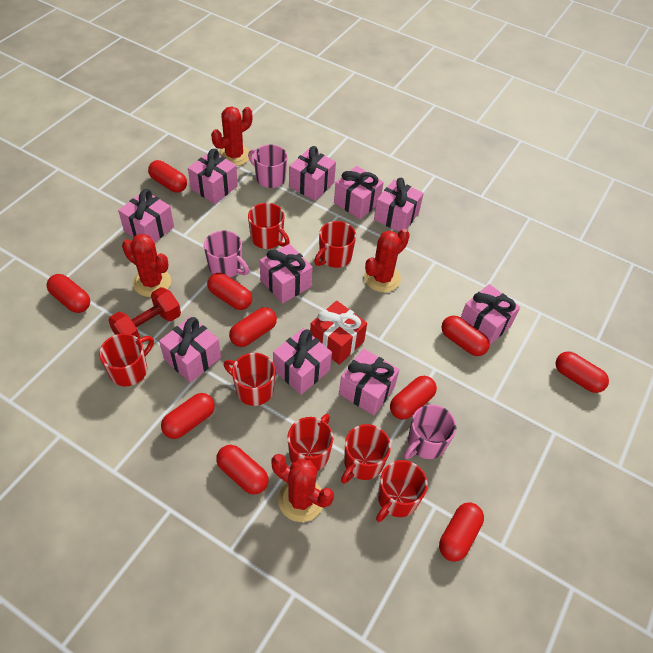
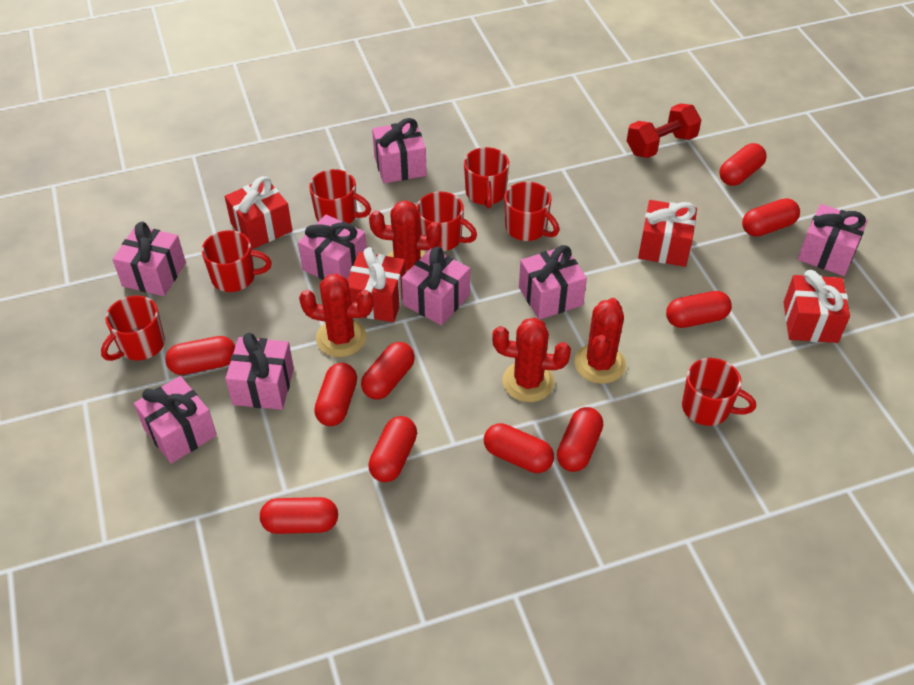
pink gift: [118,189,174,243] [159,316,221,383] [188,149,238,204] [260,244,313,304] [273,328,332,395] [289,146,336,201] [334,166,384,219] [339,348,399,415] [374,178,424,232] [461,284,520,345] = 10 -> [112,222,186,296] [134,376,217,464] [225,333,294,410] [298,215,367,280] [372,118,427,183] [402,246,470,325] [519,245,587,320] [798,204,868,276] = 8
pink mug: [204,230,249,277] [248,144,287,188] [404,405,456,459] = 3 -> none = 0
red gift: [310,301,367,365] = 1 -> [225,176,293,249] [348,247,406,322] [638,200,697,267] [783,270,850,343] = 4

